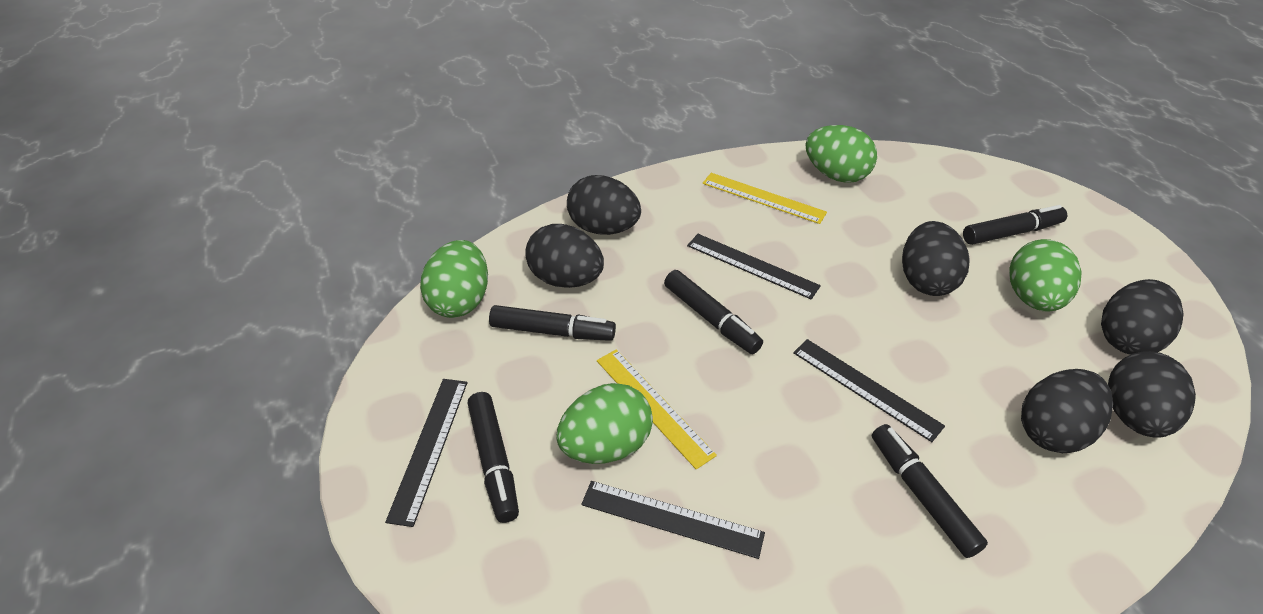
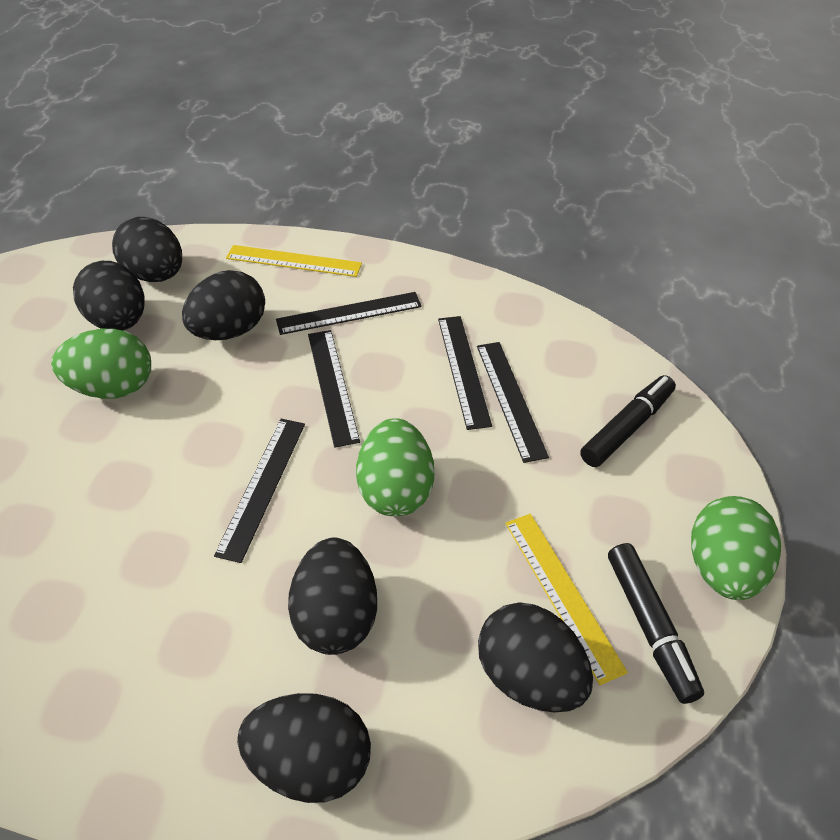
black marker: [468,392,519,523] [489,305,616,341] [664,270,763,354] [872,424,988,558] [963,205,1067,245] = 5 -> [580,375,676,467] [608,543,704,704] = 2
black ruler: [385,379,467,527] [581,481,765,559] [687,234,821,299] [793,339,945,442] = 4 -> [214,419,305,563] [276,292,422,335] [308,330,360,448] [438,316,492,430] [477,342,549,463] = 5
green egg: [420,240,488,318] [556,383,653,464] [805,125,877,183] [1009,239,1082,312] = 4 -> [51,329,151,399] [356,418,434,516] [691,496,781,600] = 3

